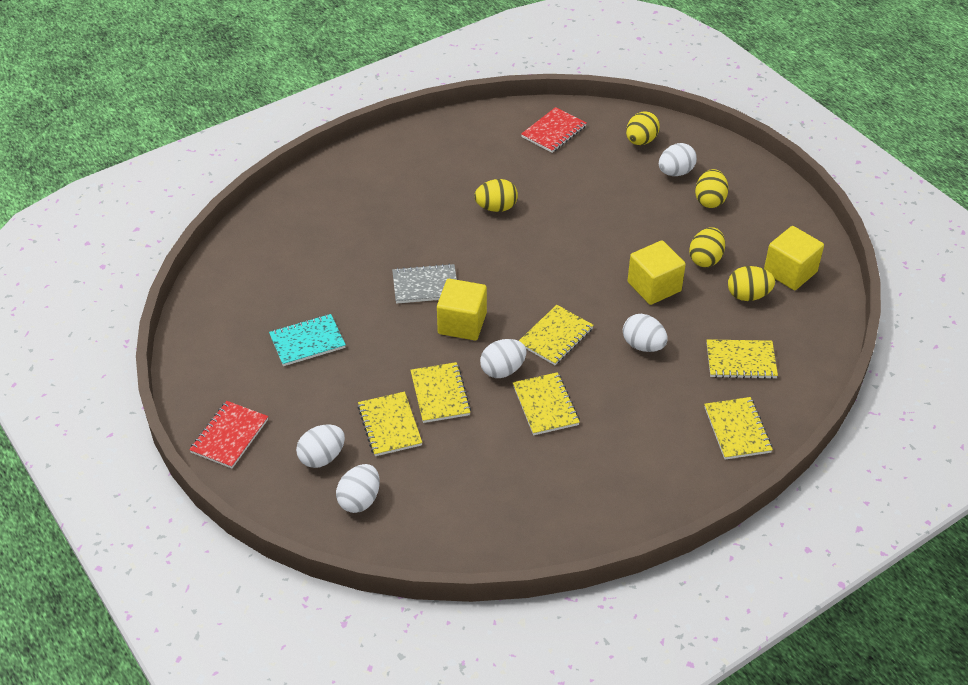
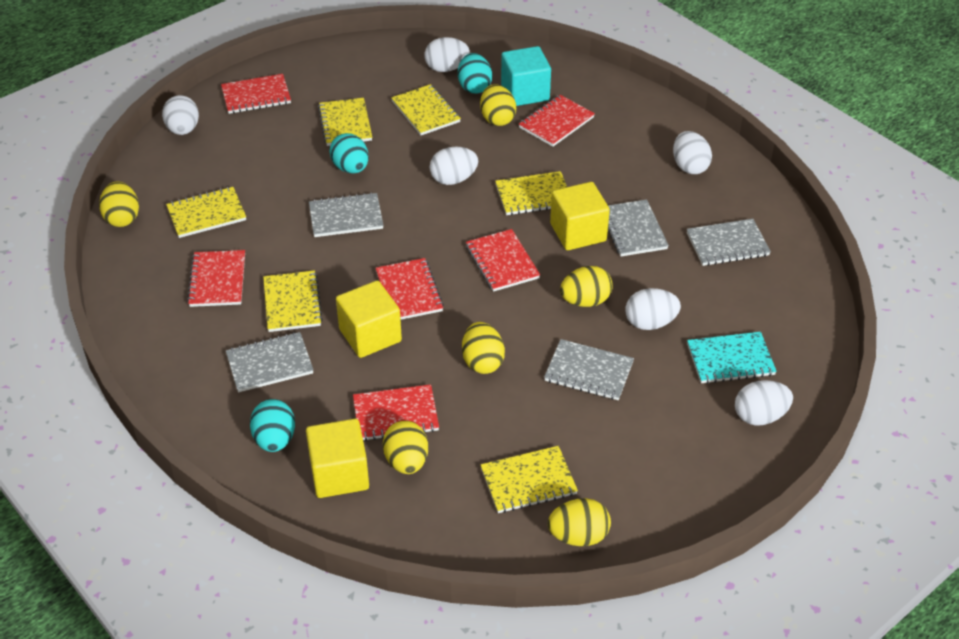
grey notebook: [392,264,457,304] = 1 -> [226,332,313,392] [309,193,384,237] [544,339,634,400] [608,199,669,256] [687,219,771,266] = 5
red notebook: [189,401,268,468] [521,107,586,153] = 2 -> [187,250,245,307] [221,74,291,114] [353,384,439,441] [376,258,444,320] [466,229,540,292] [519,95,595,147] = 6
turquoise cube: none = 0 -> [501,46,551,106] = 1
turquoise egg: none = 0 -> [250,399,295,452] [330,133,369,173] [458,53,492,94] = 3
white egg: [296,424,345,468] [336,464,380,513] [480,339,526,378] [623,314,668,352] [659,143,697,176] = 5 -> [162,95,199,135] [425,37,470,72] [430,147,478,185] [625,288,681,330] [673,131,712,174] [735,380,793,426] = 6
yellow egg: [474,179,518,212] [626,111,660,145] [689,227,725,267] [695,169,729,208] [728,266,775,301] = 5 -> [99,181,139,227] [383,420,428,474] [462,322,505,374] [480,84,516,126] [548,498,611,546] [560,266,613,307] = 6

